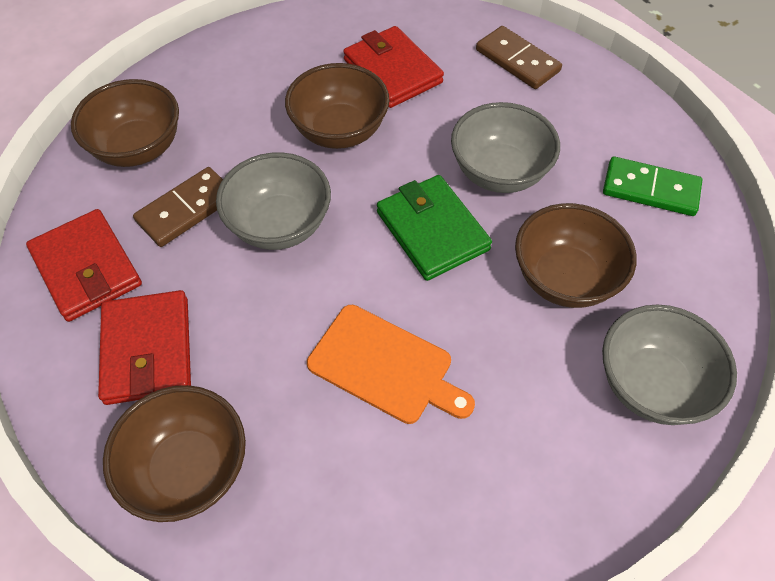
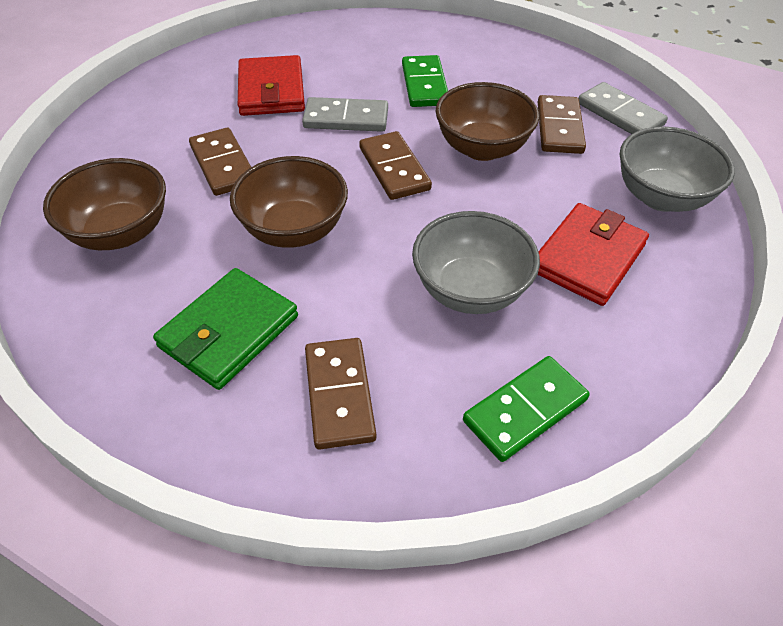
brown bowl: [71,79,179,167] [103,385,246,522] [285,63,390,149] [515,203,637,308] = 4 -> [43,158,166,250] [230,156,348,248] [436,82,539,161] = 3
brown domino: [133,167,223,247] [476,26,562,89] = 2 -> [189,128,251,196] [305,338,376,449] [359,131,432,200] [538,95,586,154] = 4
green domino: [603,157,703,216] = 1 -> [402,55,448,107] [463,356,590,462] = 2
grey bowl: [216,152,331,250] [451,102,560,193] [602,305,737,425] = 3 -> [412,211,540,314] [620,127,735,212] = 2
grey domino: none = 0 -> [302,97,388,132] [578,82,668,134] = 2
orange cutting board: [307,305,475,424] = 1 -> none = 0
red wallet: [26,209,142,322] [98,290,191,405] [343,26,444,108] = 3 -> [238,55,305,116] [538,203,649,306] = 2

